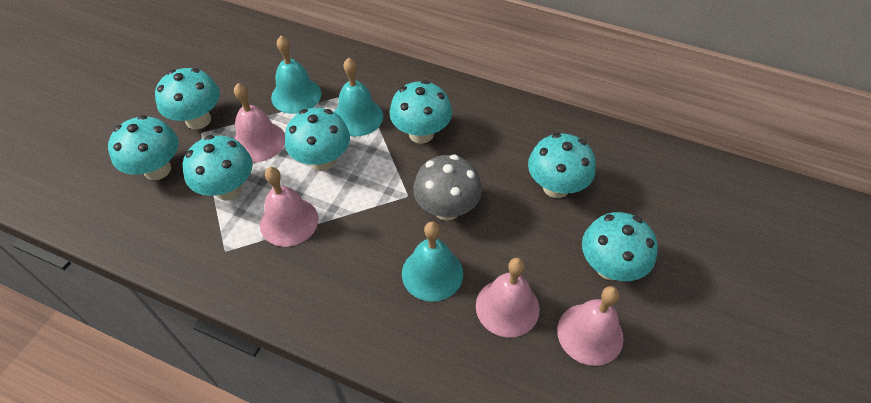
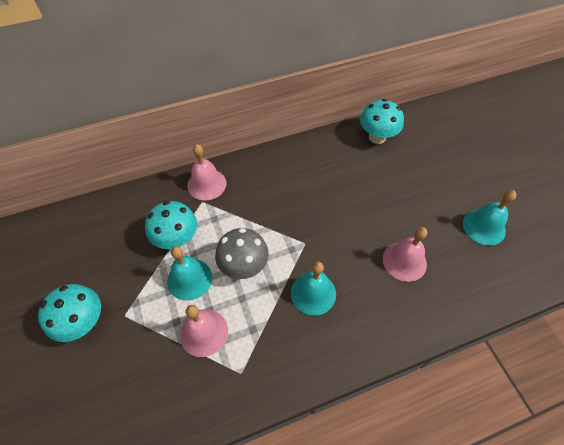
pink bell: [234,83,285,162] [260,167,319,247] [476,258,540,337] [557,286,624,366] = 4 -> [180,305,228,357] [187,144,226,201] [383,227,427,282] = 3
turquoise mushroom: [108,115,179,180] [155,68,220,129] [183,135,253,200] [285,108,350,171] [390,80,452,144] [528,133,596,198] [582,212,658,281] = 7 -> [38,284,101,342] [145,201,197,249] [360,99,404,144] = 3

